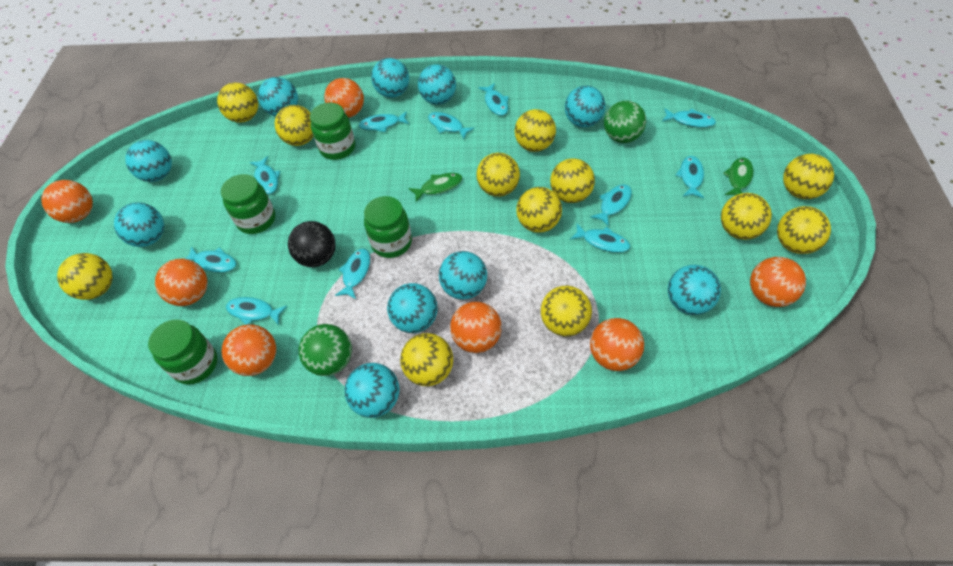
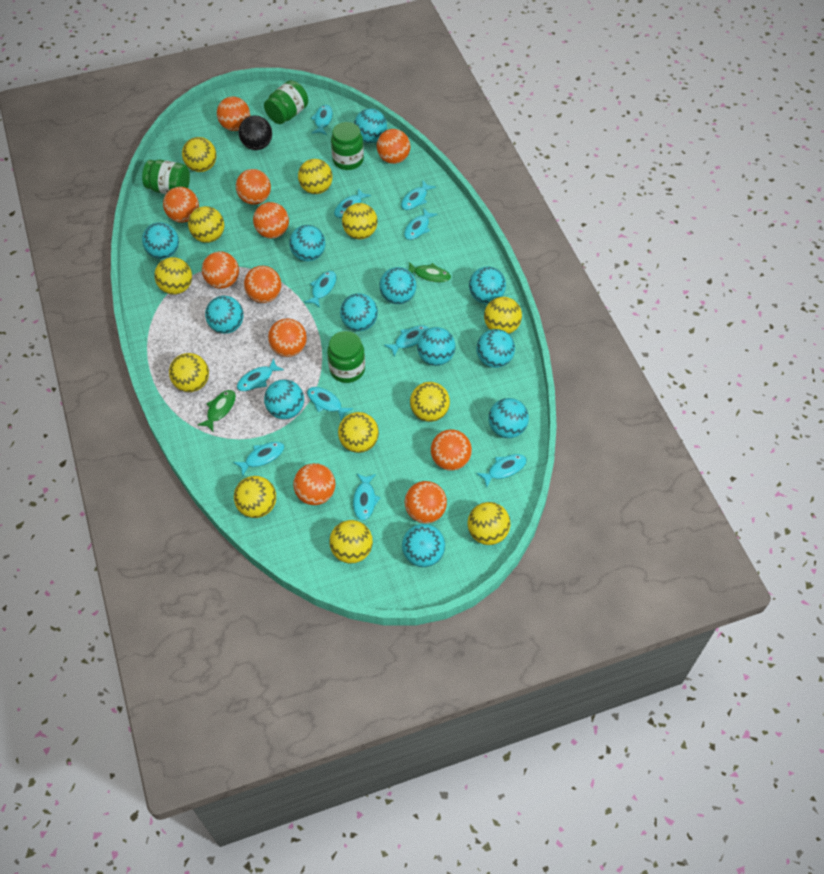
green ball: [299,324,352,376] [604,100,646,143] = 2 -> none = 0
orange ball: [41,180,93,223] [155,259,208,306] [221,324,276,376] [324,78,364,118] [450,301,502,353] [590,318,644,371] [750,257,806,307] = 7 -> [163,187,199,223] [202,251,239,289] [217,97,250,131] [236,169,271,205] [244,266,281,303] [253,202,289,238] [268,318,307,357] [293,463,335,505] [377,129,410,164] [405,481,447,523] [431,429,472,471] = 11
turquoise ball: [114,202,164,247] [125,140,172,182] [258,77,298,116] [344,363,399,418] [371,58,409,98] [387,283,438,333] [418,64,456,105] [439,251,487,300] [565,86,605,127] [668,265,721,315] = 10 -> [142,222,179,259] [205,296,243,334] [264,379,304,419] [289,225,325,261] [340,293,378,331] [354,109,387,143] [379,267,416,304] [402,524,445,567] [417,327,455,366] [469,266,506,304] [476,329,515,368] [488,398,529,438] = 12

